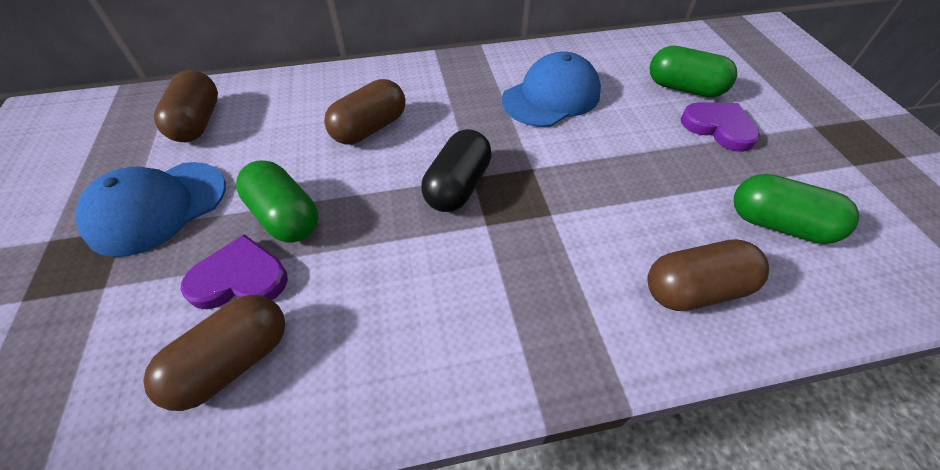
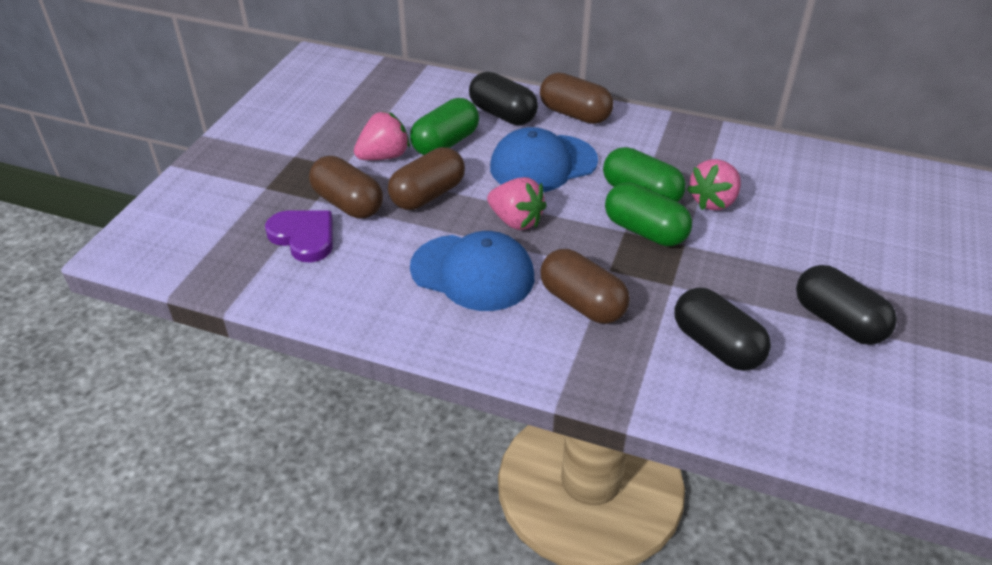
black capsule: [421,129,492,212] = 1 -> [469,72,538,125] [674,287,771,371] [796,265,897,345] = 3
pink strawberry: none = 0 -> [354,111,410,160] [487,177,547,230] [687,159,741,210] = 3
purple heart: [180,234,288,309] [681,102,760,152] = 2 -> [265,210,333,262] = 1

